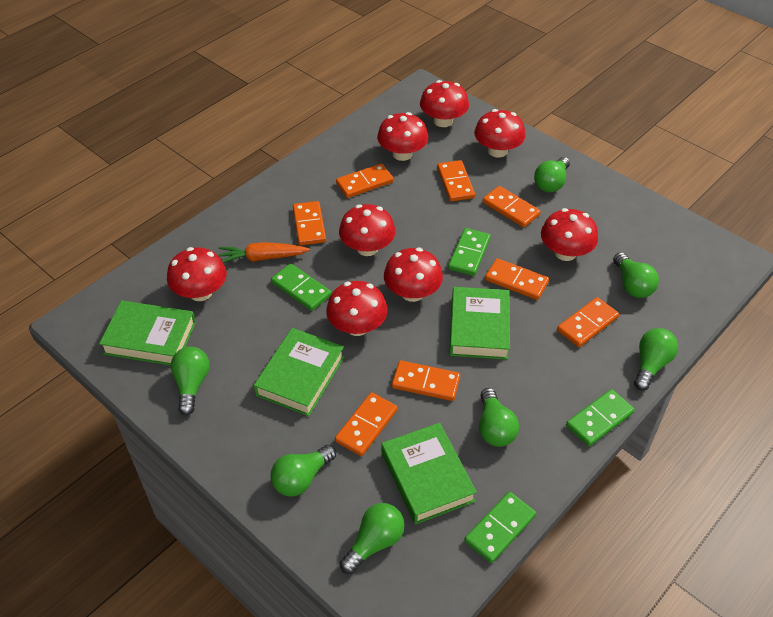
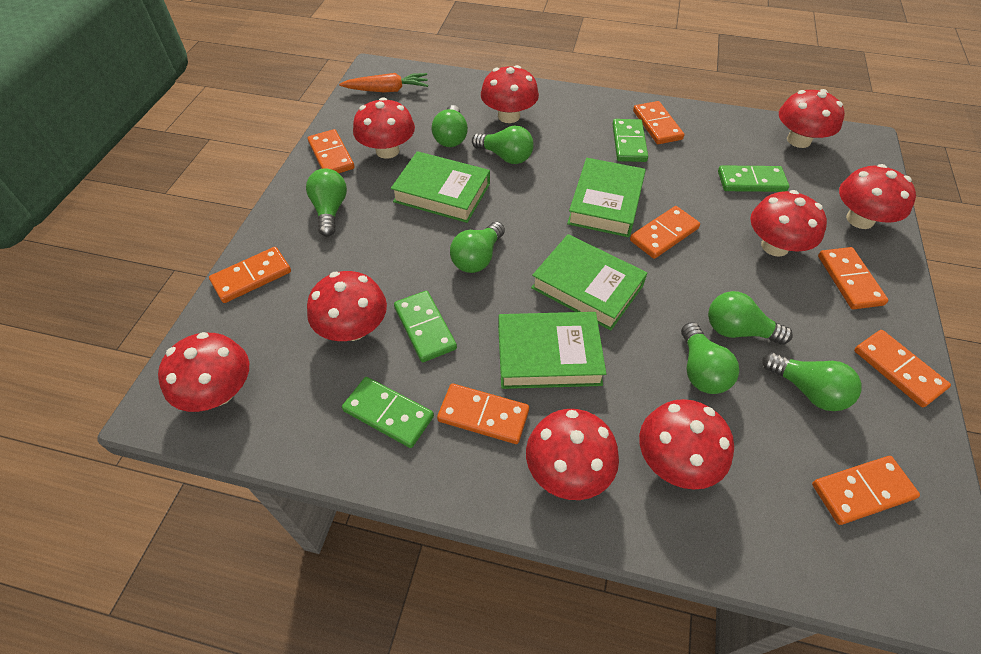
red mushroom: [167,247,227,301] [326,281,388,336] [339,204,396,256] [377,112,428,161] [384,248,443,302] [420,80,469,127] [474,109,526,158] [541,208,598,261] = 8 -> [158,332,249,412] [307,271,387,341] [353,97,415,159] [481,65,539,123] [526,409,619,500] [639,399,734,489] [750,190,827,257] [779,89,845,148] [839,164,916,229] = 9

